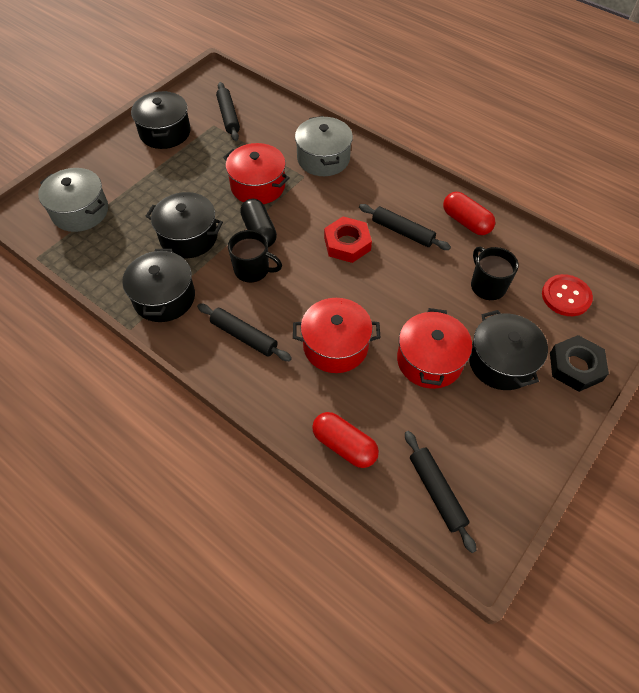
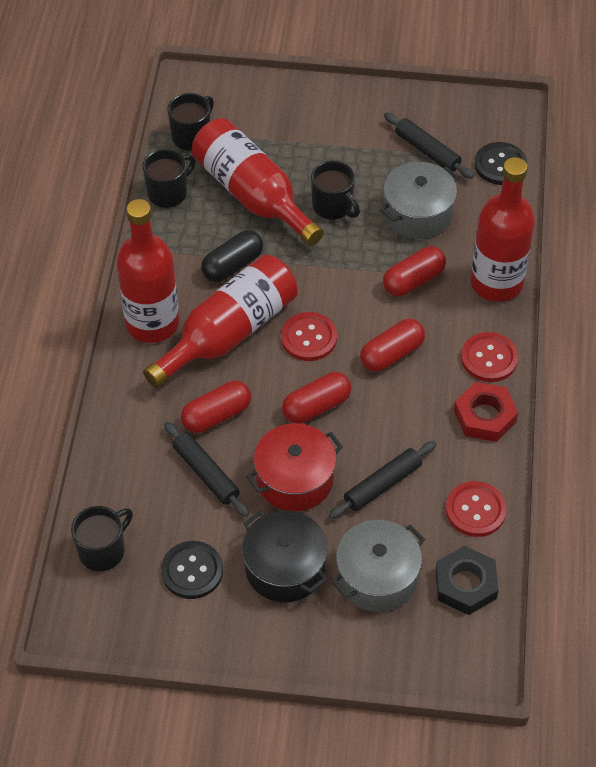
black button: none = 0 -> [161,541,223,599] [474,142,527,185] = 2
black mug: [228,230,282,283] [471,247,518,300] = 2 -> [71,506,133,571] [142,149,195,208] [167,93,214,151] [311,161,360,220] = 4
black pot: [122,249,195,322] [131,91,191,149] [146,192,223,258] [469,310,548,390] = 4 -> [242,510,328,602] = 1
black rolling pin: [197,304,292,361] [216,82,240,141] [359,204,451,250] [405,431,476,553] = 4 -> [164,421,249,517] [329,441,436,519] [384,112,474,179] = 3
red bottle: none = 0 -> [116,199,179,343] [143,254,297,388] [192,118,324,246] [470,157,535,302] = 4
red button: [542,274,593,316] = 1 -> [281,312,337,361] [446,481,507,537] [461,332,518,382] = 3
red capsule: [312,412,379,468] [443,192,495,235] = 2 -> [181,381,251,433] [282,372,351,424] [360,319,425,372] [383,246,446,296] = 4
red pot: [223,143,290,204] [293,298,380,373] [397,308,472,389] = 3 -> [247,423,343,511] = 1

